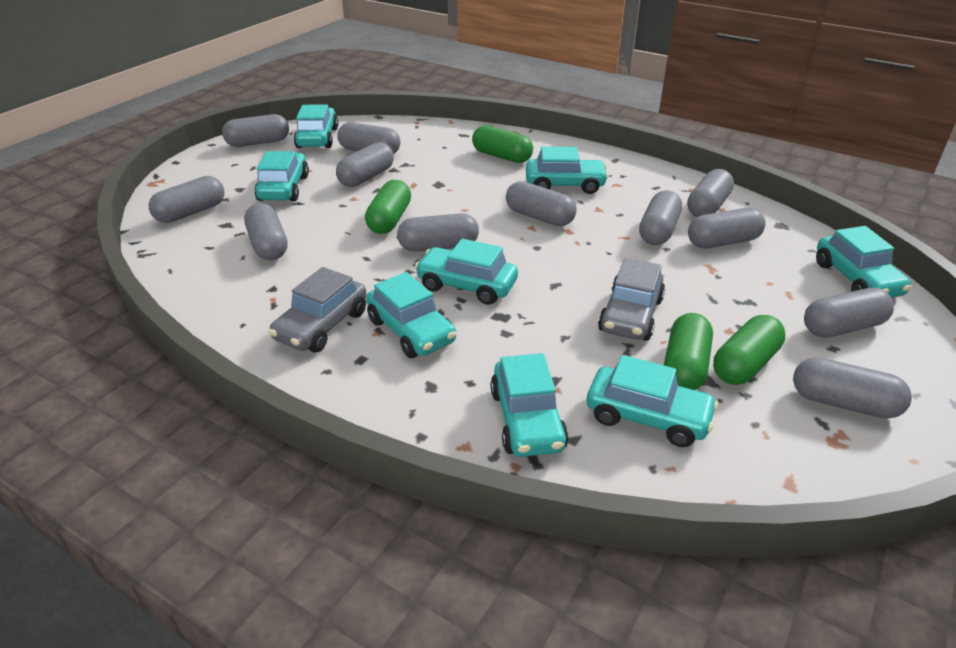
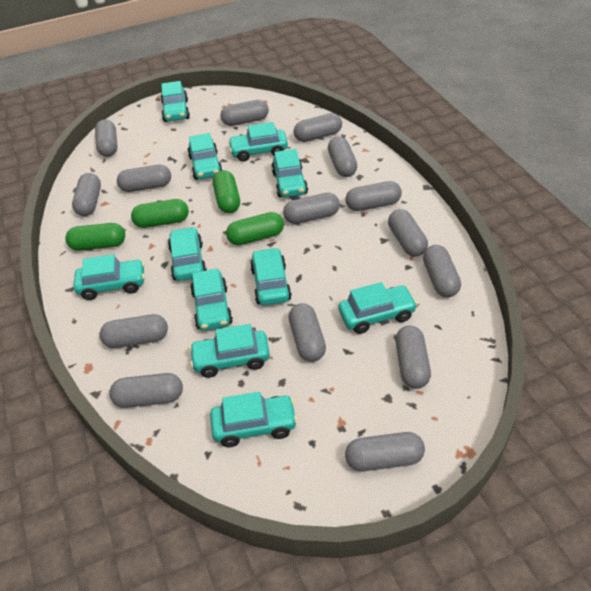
grey capsule: [149,176,225,223] [222,114,289,147] [244,203,288,260] [336,142,394,187] [337,122,400,154] [397,213,479,252] [506,181,576,226] [639,190,682,245] [687,169,734,217] [688,208,766,248] [793,357,912,419] [804,288,894,338] = 12 -> [72,173,101,216] [95,119,118,157] [100,314,168,348] [109,373,183,408] [117,165,171,192] [220,100,269,126] [283,193,340,224] [289,303,326,362] [294,113,342,142] [328,137,357,177] [345,181,402,211] [345,432,425,471] [388,209,428,257] [395,326,431,389] [423,245,461,297] = 15
grey car: [269,267,367,352] [598,258,665,341] = 2 -> none = 0
turquoise car: [254,151,309,201] [294,105,338,148] [366,272,456,358] [415,239,518,305] [491,353,569,457] [526,146,609,194] [587,355,718,447] [816,226,912,298] = 8 -> [74,254,145,300] [161,81,190,122] [168,227,207,281] [188,133,223,180] [189,324,270,378] [190,269,233,331] [210,392,297,447] [228,122,288,162] [250,247,292,306] [271,149,308,197] [338,282,417,334] = 11

